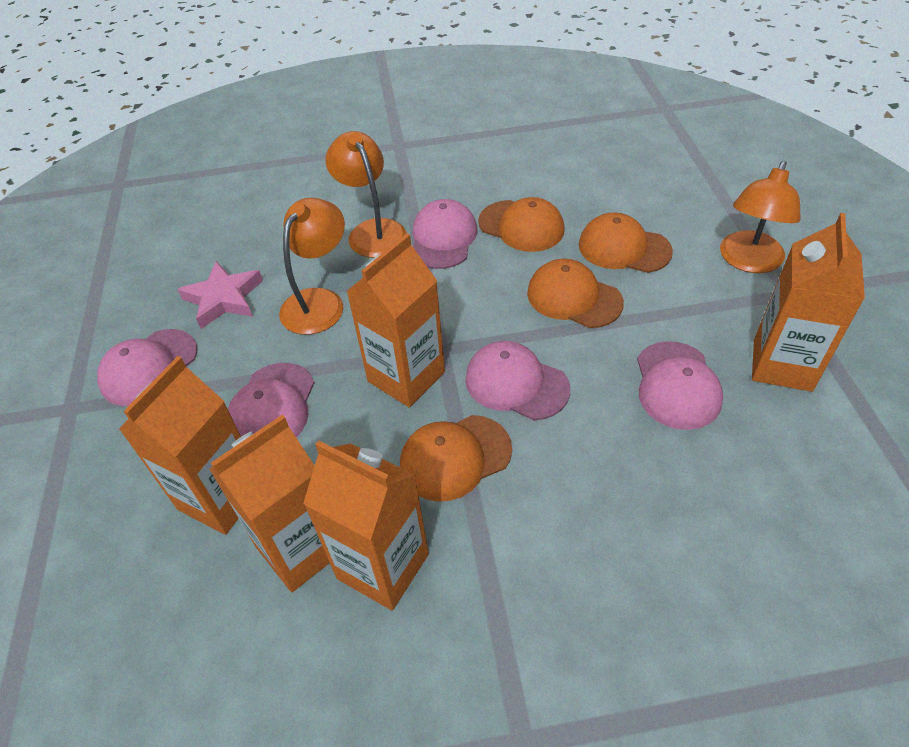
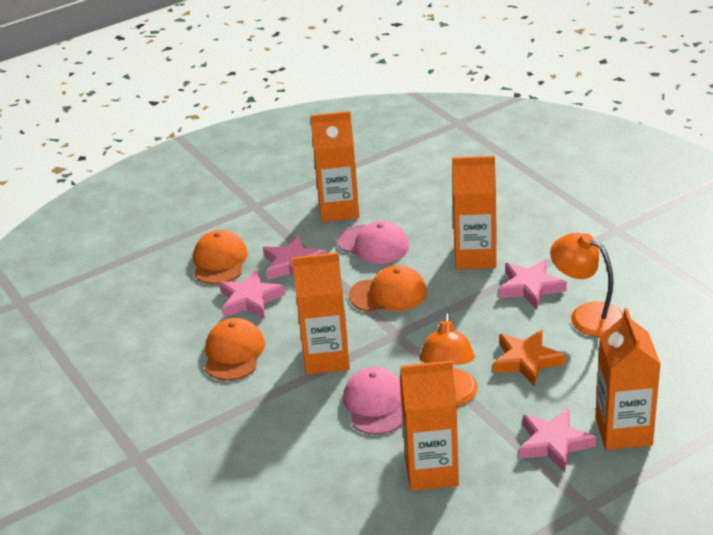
orange cap: [400,415,512,502] [478,197,565,252] [527,259,624,328] [579,213,673,273] = 4 -> [193,230,248,284] [205,318,265,381] [349,265,427,312] = 3
orange lamp: [279,198,345,335] [325,131,407,258] [720,161,801,273] = 3 -> [419,313,478,406] [550,233,624,337] = 2
orange star: none = 0 -> [493,329,566,386] = 1
pink cap: [97,329,197,406] [228,363,315,437] [412,199,477,269] [465,341,570,420] [637,341,723,430] = 5 -> [337,221,409,264] [343,367,403,435] = 2
pink star: [177,261,263,329] = 1 -> [219,269,285,319] [263,236,326,280] [499,259,567,310] [519,408,596,472] = 4

